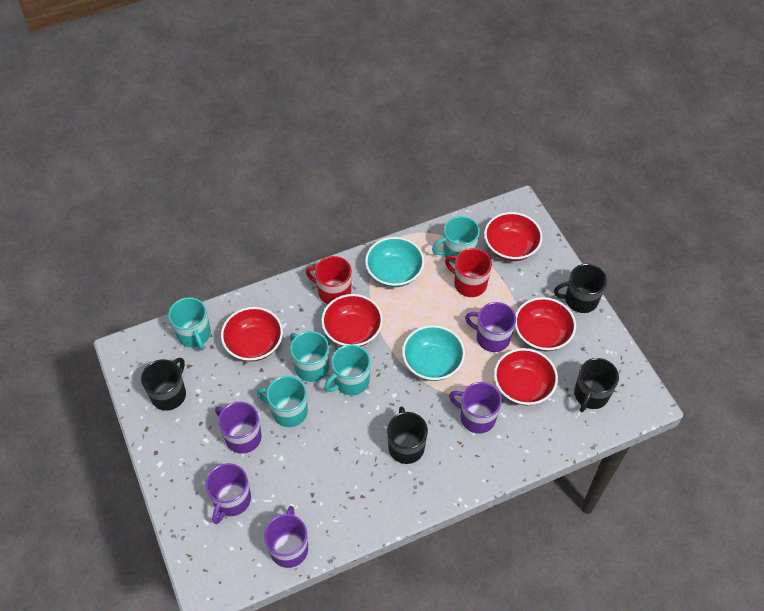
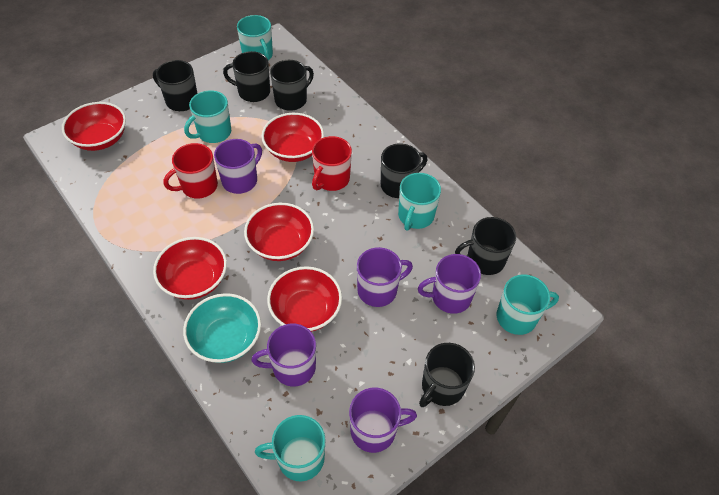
black mug: [141,358,186,411] [387,406,428,464] [554,264,607,313] [574,358,619,412] = 4 -> [153,60,198,111] [223,51,270,102] [270,60,314,111] [381,143,427,198] [419,343,475,407] [455,217,516,275] = 6
turquoise bowl: [365,237,424,287] [402,325,465,381] = 2 -> [183,293,261,363] = 1

